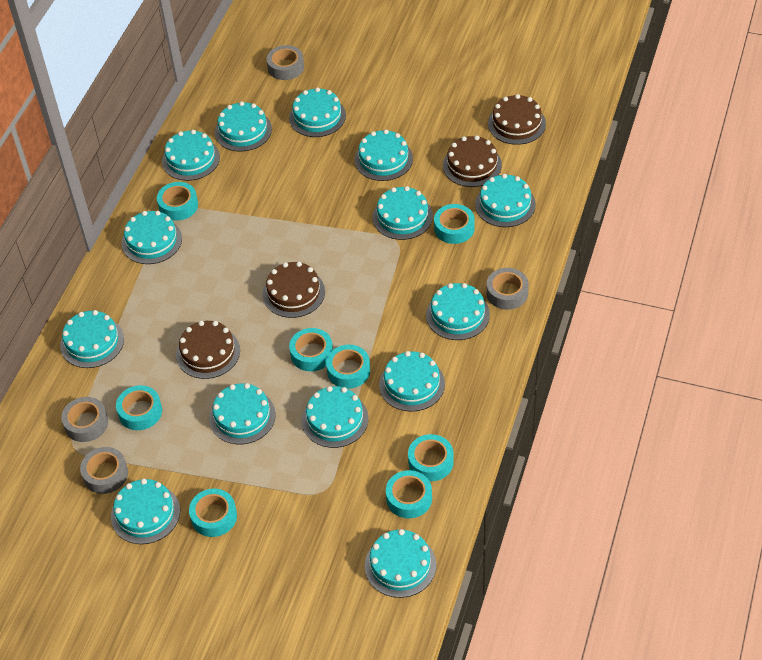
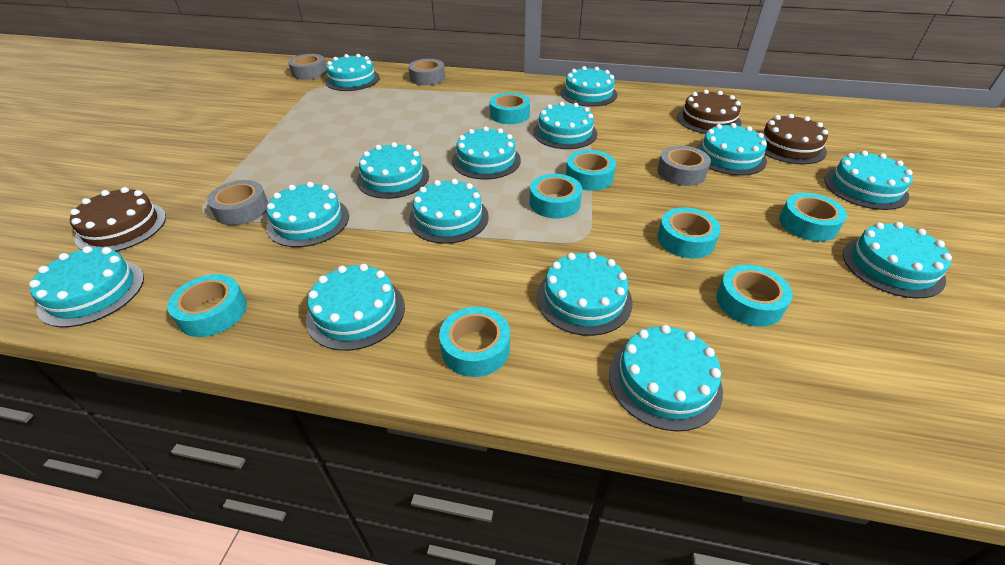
brown cake: [176,321,240,379] [263,262,325,318] [443,135,502,187] [488,94,546,145] = 4 -> [70,187,166,252] [677,90,742,134] [761,114,828,164] = 3

